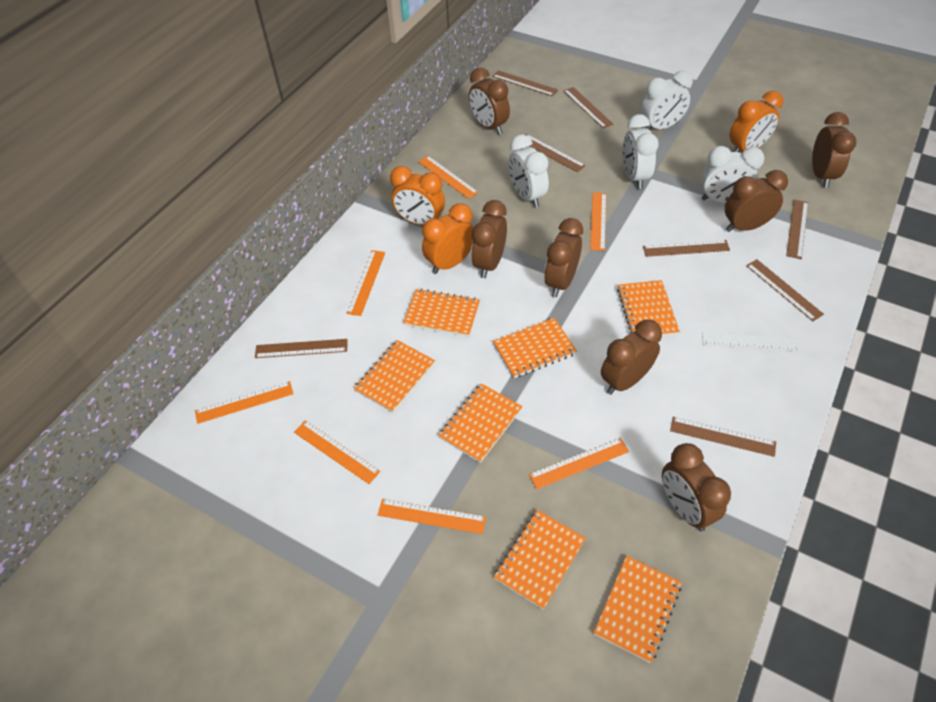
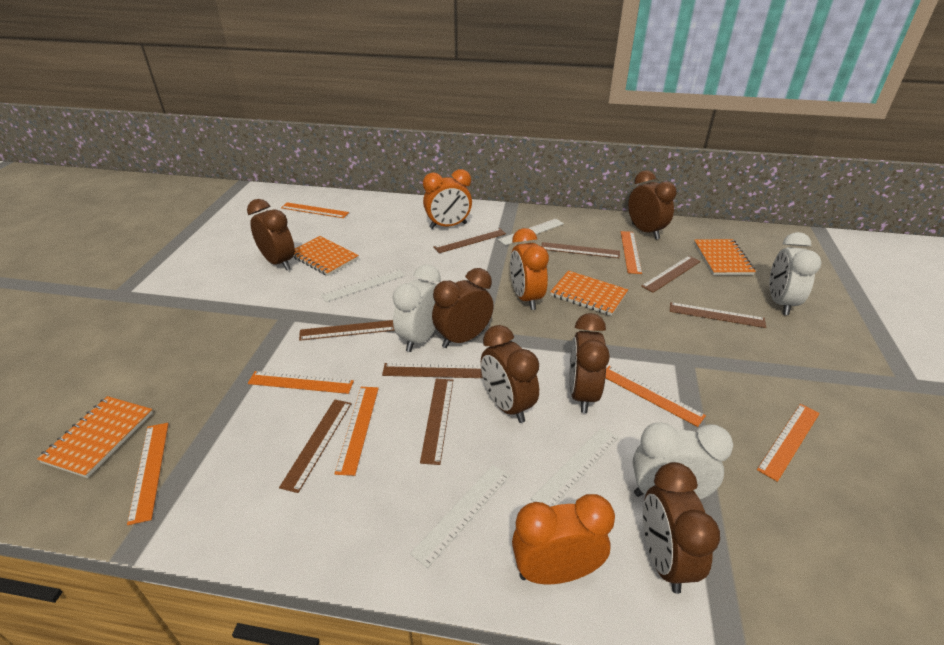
brown clock: [469,67,510,135] [471,200,507,278] [544,218,583,297] [601,320,662,395] [662,443,731,531] [725,170,788,232] [812,112,857,188] = 7 -> [247,199,295,270] [432,268,494,348] [481,325,539,423] [569,313,610,413] [628,170,676,239] [643,462,720,594] = 6
orange notebook: [354,340,435,413] [403,288,480,337] [438,383,522,463] [493,318,577,378] [494,510,586,610] [594,556,682,663] [617,280,680,336] = 7 -> [37,396,153,478] [293,236,359,276] [550,271,628,316] [694,239,756,275] = 4
white clock: [508,134,549,208] [623,114,659,189] [641,70,693,130] [701,146,764,203] = 4 -> [393,265,441,352] [632,422,733,499] [769,232,822,315] = 3
white ruler: [702,332,800,351] = 1 -> [321,269,405,302] [410,465,509,568] [498,219,564,245] [531,428,618,507] = 4

